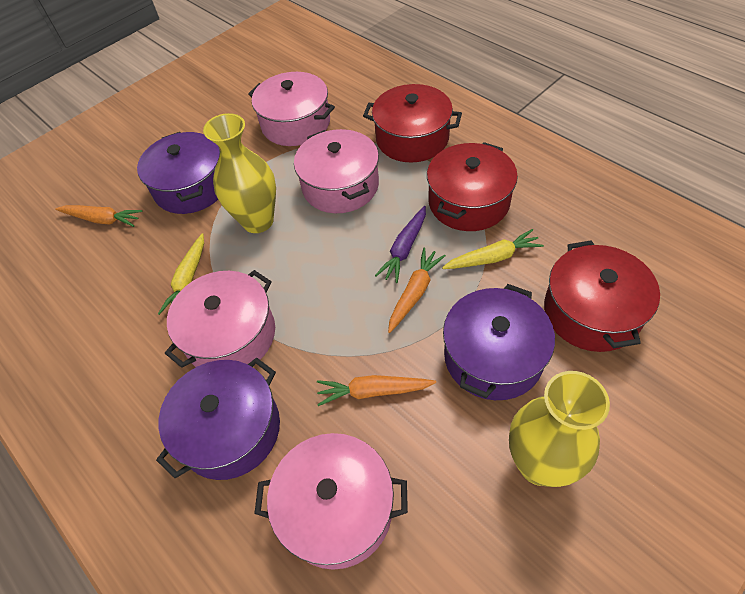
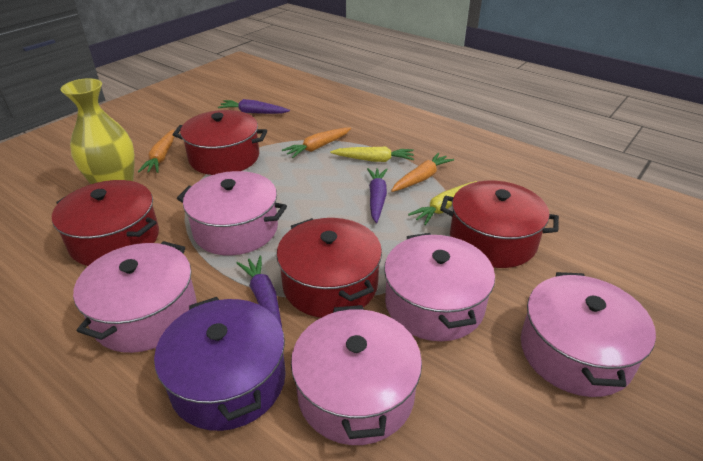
pink pot: [165,270,275,368] [248,72,335,146] [254,433,408,570] [294,129,379,213] = 4 -> [73,241,197,353] [177,171,287,255] [291,305,422,445] [384,233,495,341] [521,272,656,397] = 5
purple carrot: [375,206,426,283] = 1 -> [218,99,290,114] [237,256,282,327] [367,168,388,223] = 3
purple pot: [137,132,220,214] [156,358,280,480] [443,284,555,400] = 3 -> [154,297,286,431] = 1
red pot: [363,84,462,163] [427,142,518,231] [544,240,660,352] = 3 -> [52,180,159,266] [173,110,267,175] [276,218,382,318] [440,181,559,268] = 4
yellow vase: [203,113,276,233] [509,371,610,487] = 2 -> [60,78,135,184] = 1

